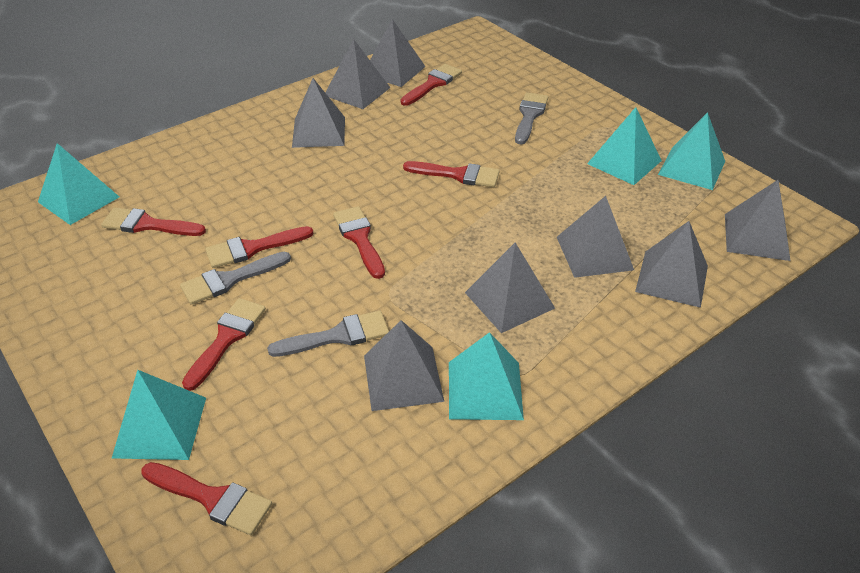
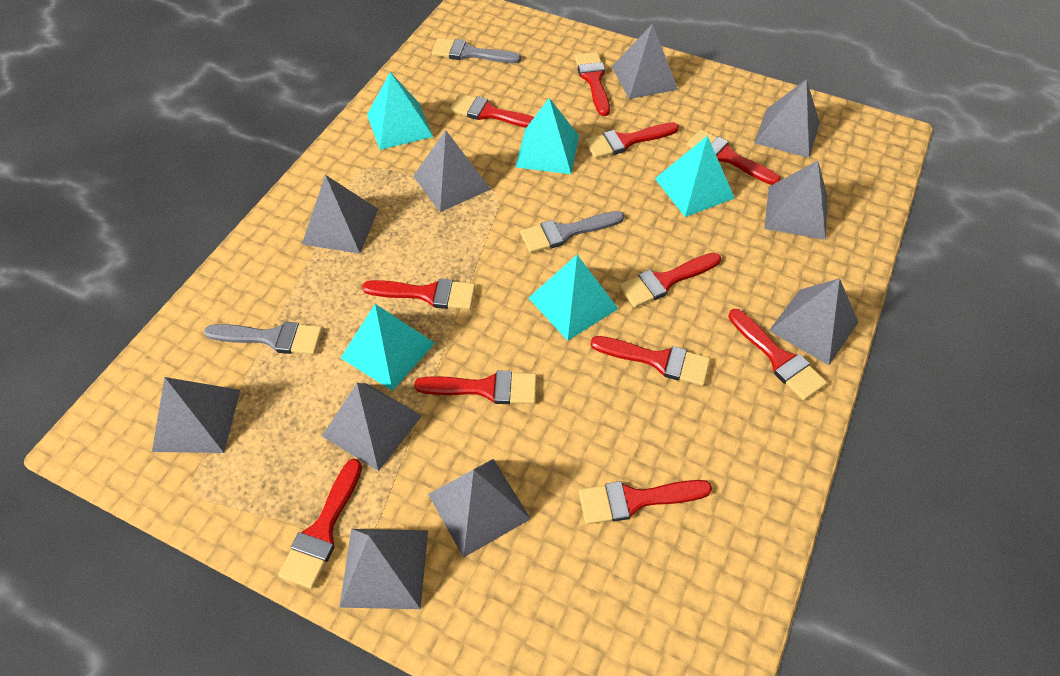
grey pyramid: [292,78,345,148] [325,39,390,109] [364,320,444,411] [370,19,426,87] [465,242,555,333] [557,196,634,278] [635,221,708,308] [725,180,790,261] = 8 -> [152,377,240,453] [302,175,378,254] [322,383,422,471] [339,529,428,609] [413,130,491,212] [428,459,531,558] [612,24,678,99] [754,79,820,158] [764,161,828,240] [769,278,858,365] = 10
red brush: [101,208,206,236] [141,462,272,535] [182,298,266,391] [205,226,314,268] [333,206,385,279] [400,64,462,106] [403,161,500,187] = 7 -> [278,459,362,589] [362,279,475,310] [414,370,537,404] [450,94,534,128] [575,52,610,116] [579,480,712,524] [585,122,679,159] [590,336,710,386] [619,253,721,308] [687,129,781,185] [728,309,827,400] = 11

